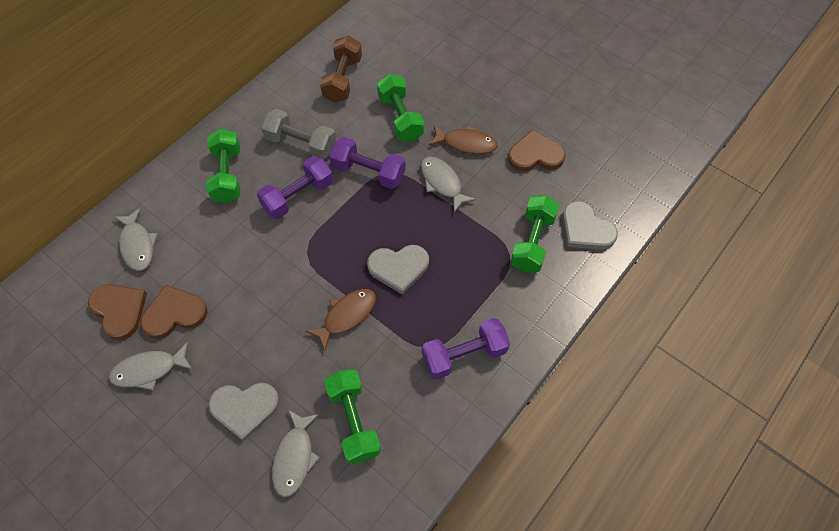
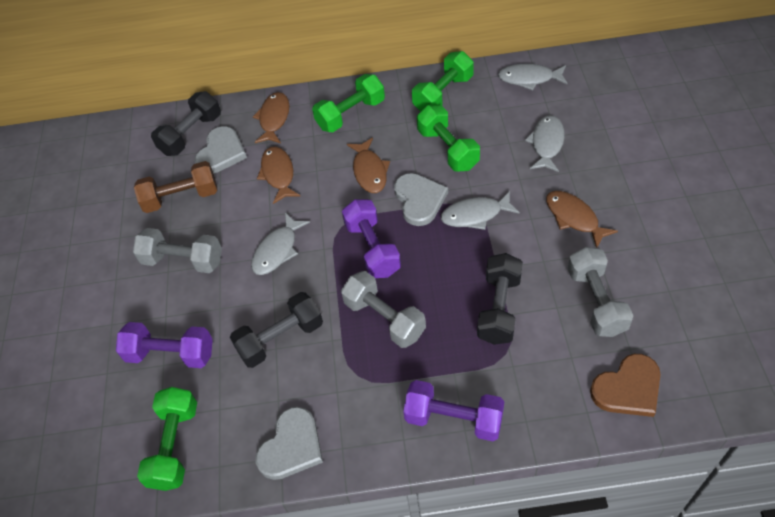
black dumbbell: none = 0 -> [151,91,221,156] [230,292,323,368] [477,253,523,345] = 3
brown fish: [306,289,376,351] [429,125,498,154] = 2 -> [253,92,289,143] [257,146,300,204] [347,138,390,193] [546,191,618,248] = 4
brown heart: [88,284,147,340] [140,285,208,339] [508,129,565,172] = 3 -> [590,354,661,417] = 1
grey dumbbell: [261,109,336,159] = 1 -> [133,228,222,273] [341,271,426,348] [568,247,633,337] = 3

